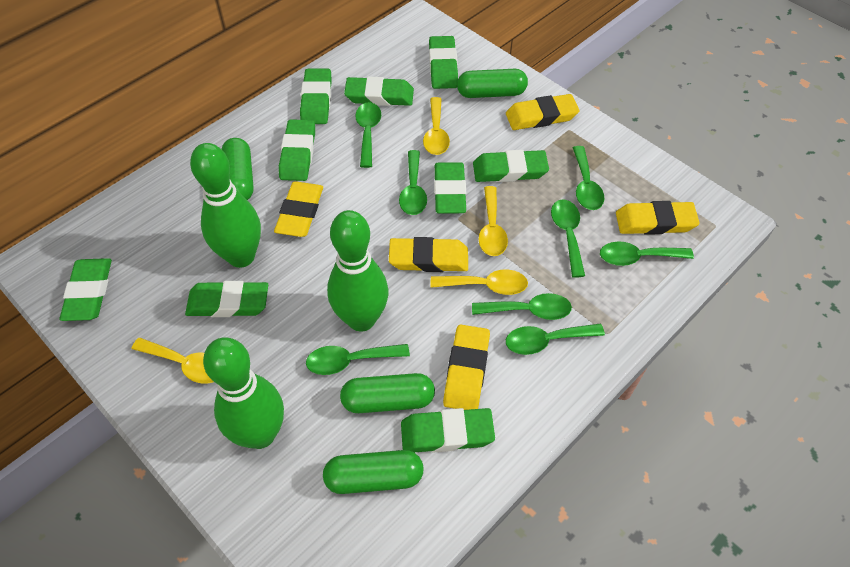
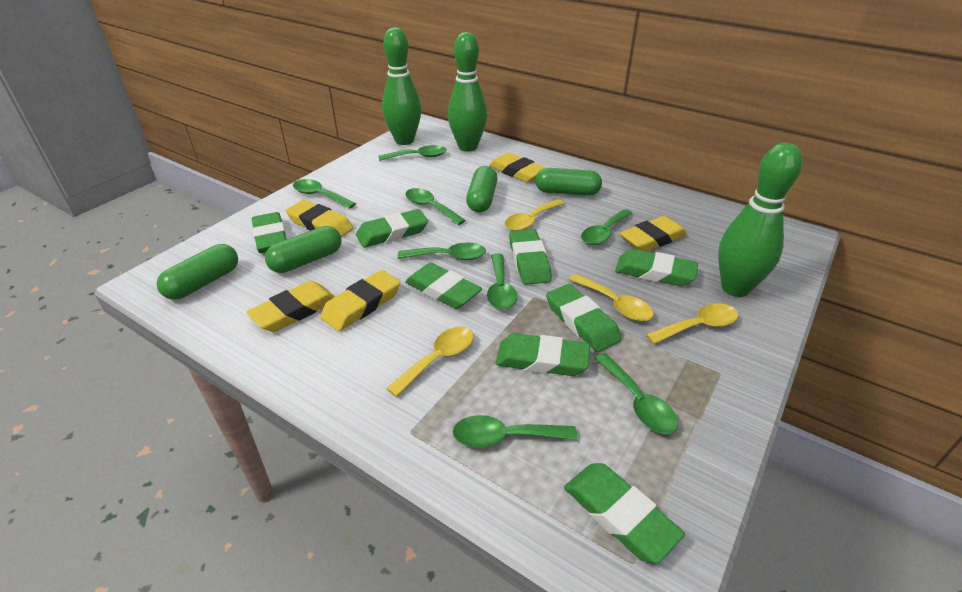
green eraser: [59,258,112,321] [185,281,268,317] [279,119,315,181] [300,69,332,124] [344,76,414,106] [401,408,495,453] [429,36,458,89] [434,162,466,214] [473,150,549,182] = 9 -> [252,212,286,253] [356,209,428,248] [405,263,482,309] [496,333,590,376] [509,229,552,285] [546,284,622,352] [564,463,685,563] [615,249,698,286] = 8

